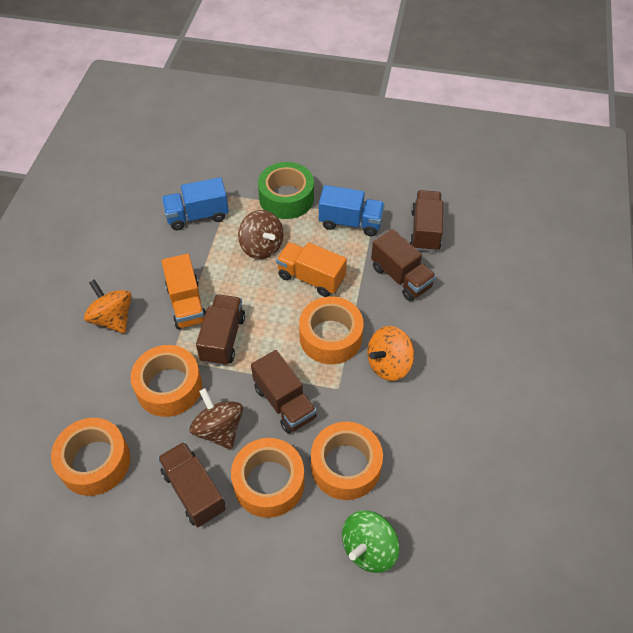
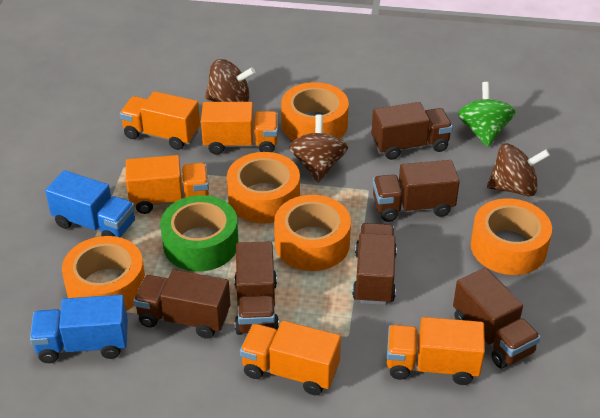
brown spinning top: [190,388,243,450] [238,210,283,259] = 2 -> [205,59,255,102] [289,114,348,182] [487,143,550,197] = 3
brown truck: [158,442,226,527] [196,294,245,366] [251,350,317,434] [371,229,436,301] [410,190,443,252] = 5 -> [133,270,230,339] [234,241,279,335] [352,223,397,305] [371,102,453,160] [373,160,460,222] [453,268,541,368] = 6
orange spinning top: [84,279,132,334] [367,326,414,381] = 2 -> none = 0
orange truck: [162,254,206,329] [276,242,347,297] = 2 -> [120,91,200,150] [126,155,209,214] [201,102,278,155] [240,321,341,395] [387,317,485,385] = 5

